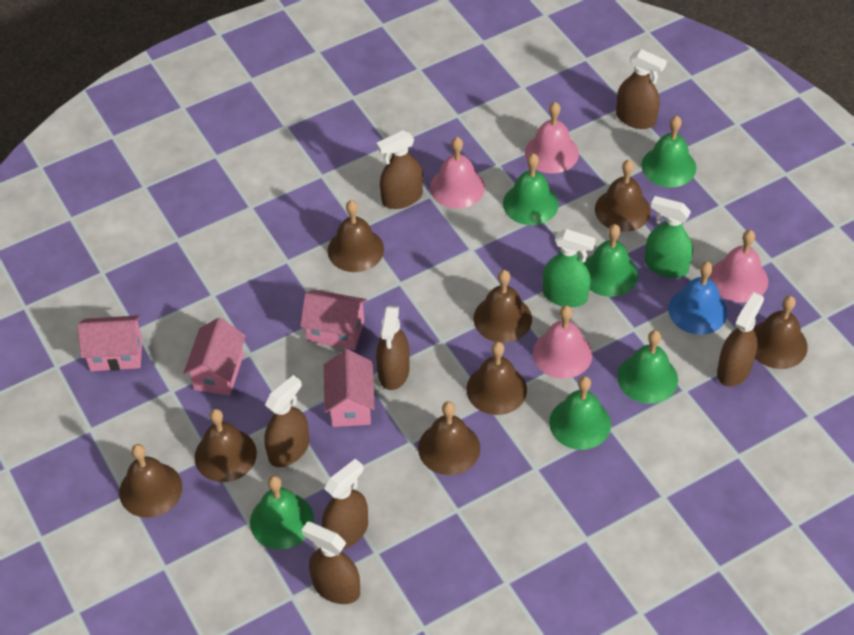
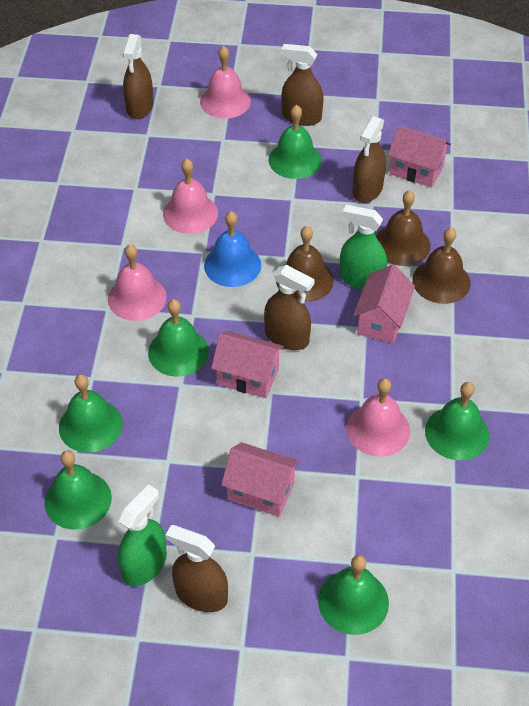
brown bell: [119,444,182,518] [195,409,257,482] [328,200,384,272] [418,402,480,475] [466,342,527,415] [473,270,532,343] [595,160,651,232] [753,296,808,369] = 8 -> [276,226,334,302] [376,190,431,266] [412,228,471,304] = 3
brown spray bottle: [264,375,309,467] [301,521,360,604] [322,459,368,549] [376,305,410,390] [377,130,423,209] [616,49,667,129] [717,292,764,387] = 7 -> [123,34,153,119] [165,525,228,612] [264,265,315,350] [281,44,323,126] [352,116,386,203] = 5

